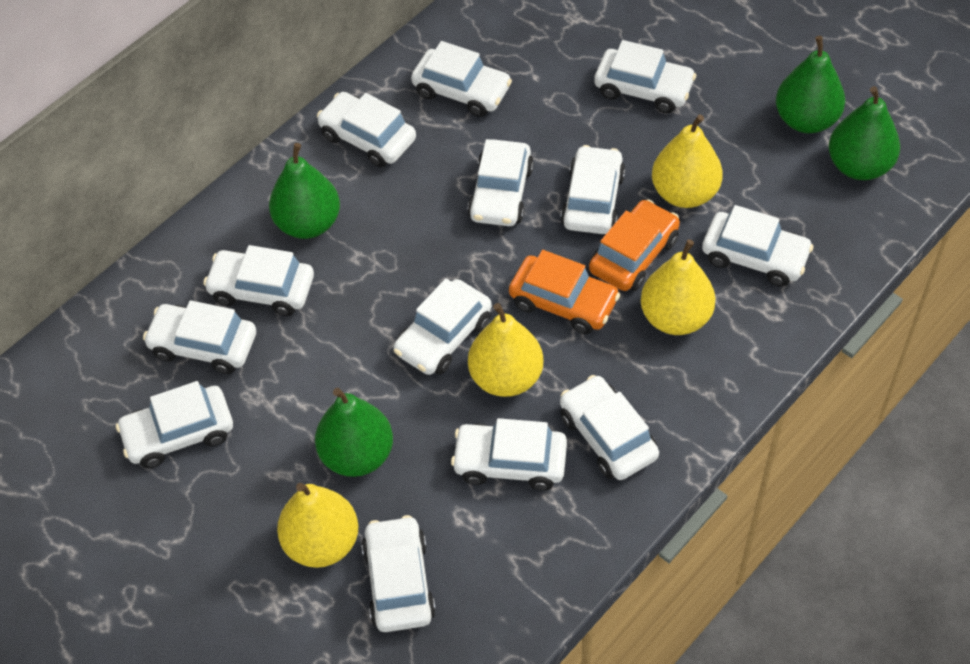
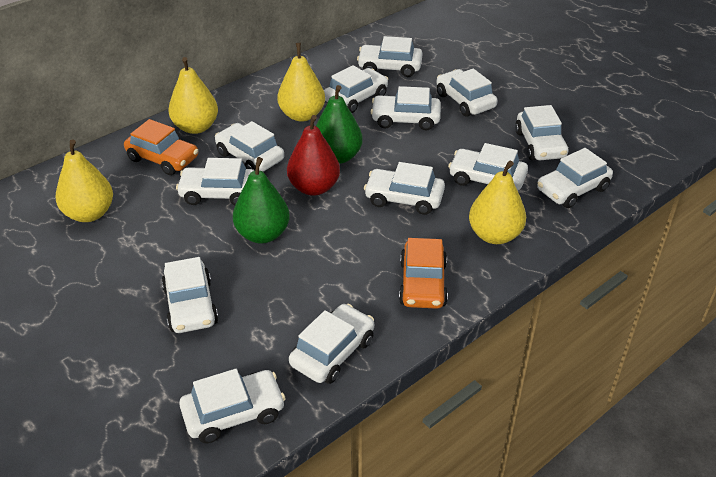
green pear: [269,143,340,239] [315,388,393,477] [776,36,845,133] [829,86,900,180] = 4 -> [233,157,290,243] [316,85,363,164] = 2
red pear: none = 0 -> [287,115,340,196] = 1

